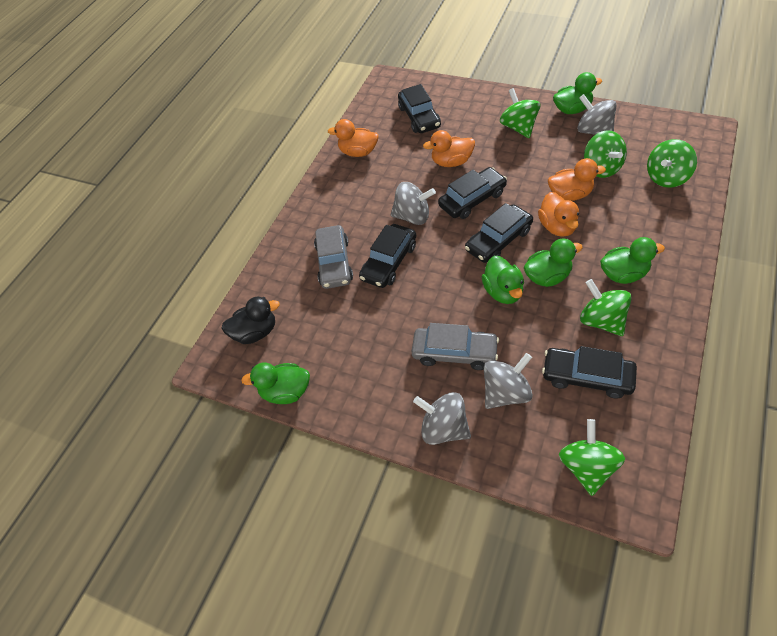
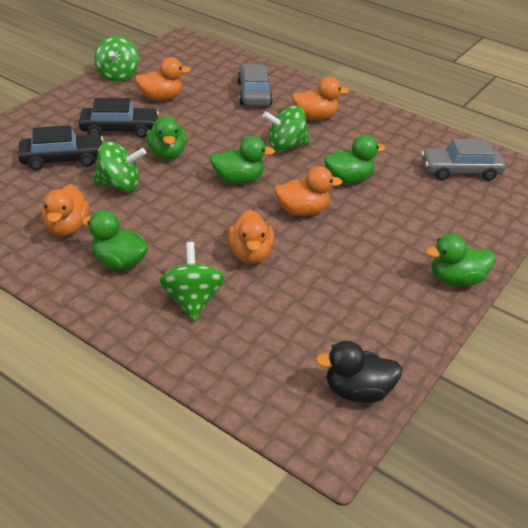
black car: [359,224,416,288] [398,84,441,133] [438,167,507,219] [465,203,533,263] [542,346,637,399] = 5 -> [18,125,103,170] [79,98,159,138] = 2
green spinning top: [500,88,540,138] [559,419,625,496] [580,279,632,336] [584,130,627,178] [647,139,697,188] = 5 -> [93,141,146,191] [94,36,139,82] [159,242,225,321] [262,106,310,152] = 4
grey spinning top: [390,182,436,225] [413,392,471,445] [484,353,533,409] [577,94,617,135] = 4 -> none = 0
orange duck: [328,119,379,157] [423,130,475,167] [538,192,579,237] [548,158,606,201] = 4 -> [42,184,90,236] [135,57,191,101] [228,210,274,264] [274,166,342,216] [292,77,349,120] = 5

